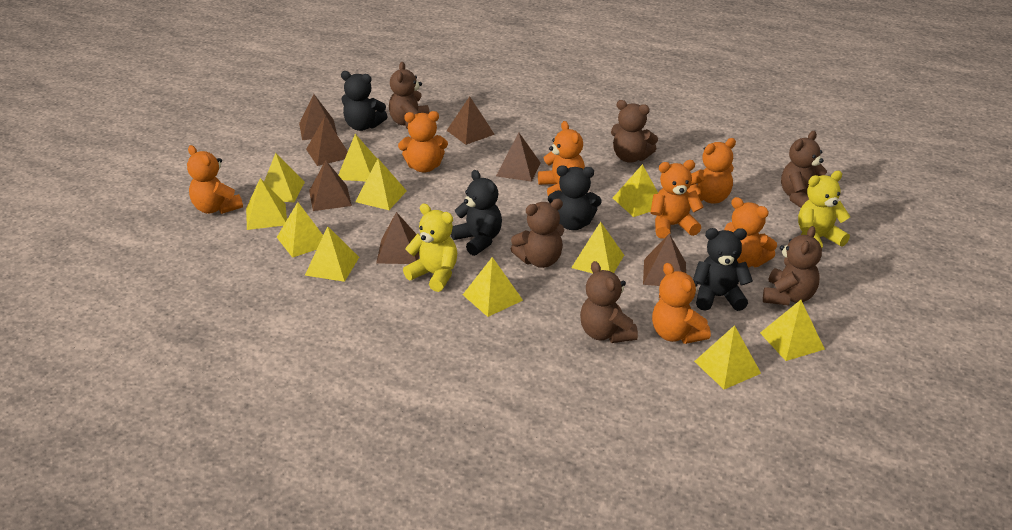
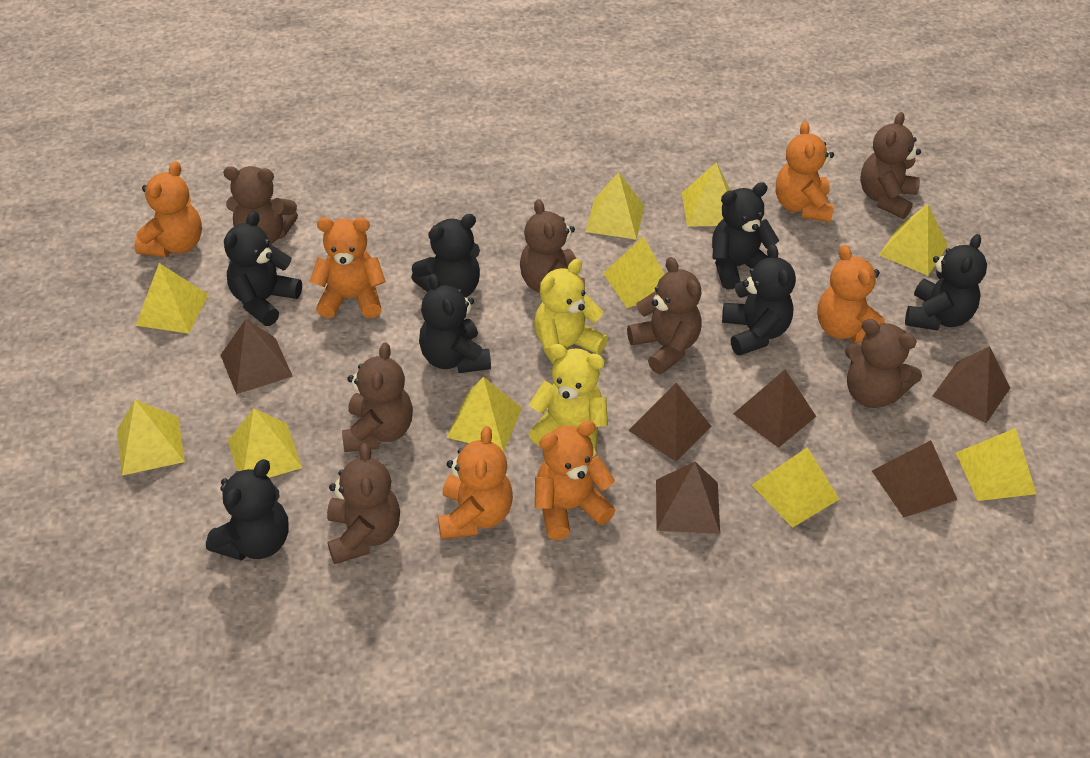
black teddy bear: [341,71,388,131] [451,170,502,256] [548,165,601,230] [693,228,753,311] = 4 -> [206,459,289,561] [224,211,302,326] [411,214,480,298] [419,274,491,373] [712,182,779,290] [722,244,796,356] [905,234,987,331] = 7
brown pyramid: [299,94,337,140] [306,117,348,166] [309,160,352,211] [376,212,419,264] [446,96,495,145] [496,133,541,182] [643,233,686,286] = 7 -> [221,319,293,394] [628,383,712,461] [656,462,720,534] [733,370,816,448] [872,440,957,517] [933,346,1010,423] = 6
brown teddy bear: [389,62,430,129] [511,199,564,268] [580,261,638,343] [611,100,658,163] [763,226,822,305] [781,131,827,208] = 6 -> [223,166,298,245] [327,443,400,564] [342,342,413,452] [520,199,585,292] [627,257,702,374] [845,319,922,408] [860,112,921,219] = 7
orange teddy bear: [187,145,243,214] [398,111,448,173] [538,121,585,196] [650,160,703,239] [652,263,711,344] [687,138,736,204] [724,197,777,268] = 7 -> [135,161,202,257] [310,217,386,319] [438,426,513,539] [535,420,615,540] [776,121,834,222] [817,245,885,343] = 6
yellow pyramid: [246,178,287,230] [264,153,305,202] [277,202,323,258] [305,226,359,282] [339,134,377,181] [355,159,407,210] [463,257,523,317] [571,222,624,273] [613,164,658,217] [694,325,761,389] [760,300,825,361] = 11 -> [117,400,185,476] [136,263,209,334] [228,408,302,478] [447,377,522,452] [585,172,644,240] [603,236,665,308] [682,162,730,227] [752,447,840,528] [879,204,948,275] [956,428,1036,501] = 10

